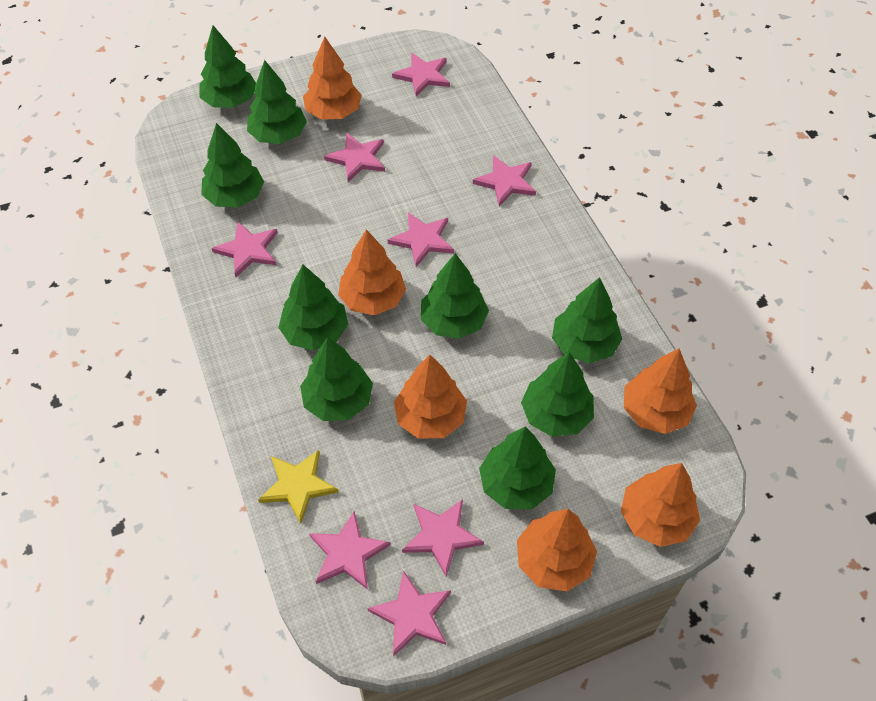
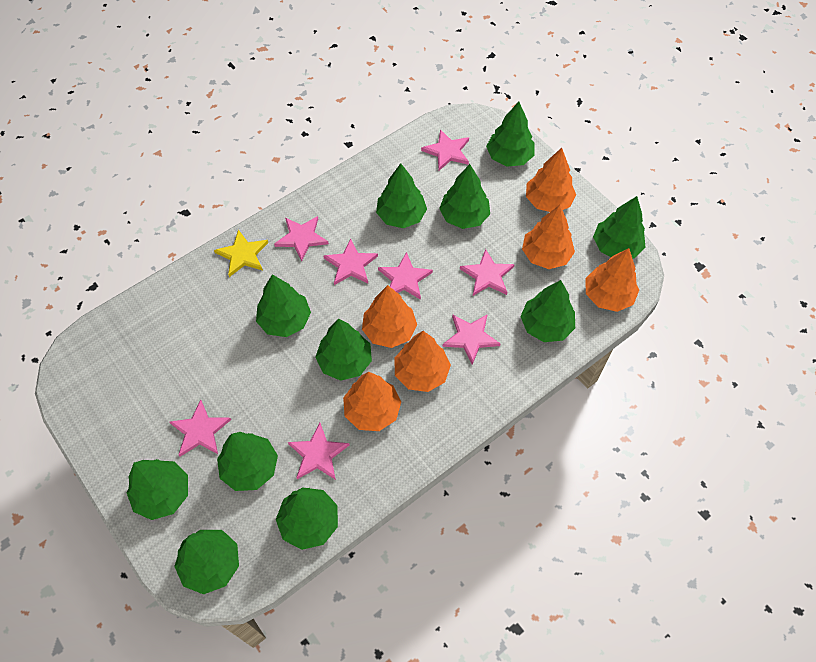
green tree: [199,25,256,108] [201,123,264,208] [247,60,307,144] [278,265,348,350] [300,337,373,421] [421,253,489,339] [479,427,556,509] [521,352,594,437] [552,277,622,363] = 9 -> [127,459,188,520] [174,530,239,594] [217,432,278,491] [256,274,311,337] [276,487,338,550] [315,318,372,381] [376,163,427,228] [439,164,490,229] [486,102,535,167] [520,280,575,342] [593,196,645,259] = 11

